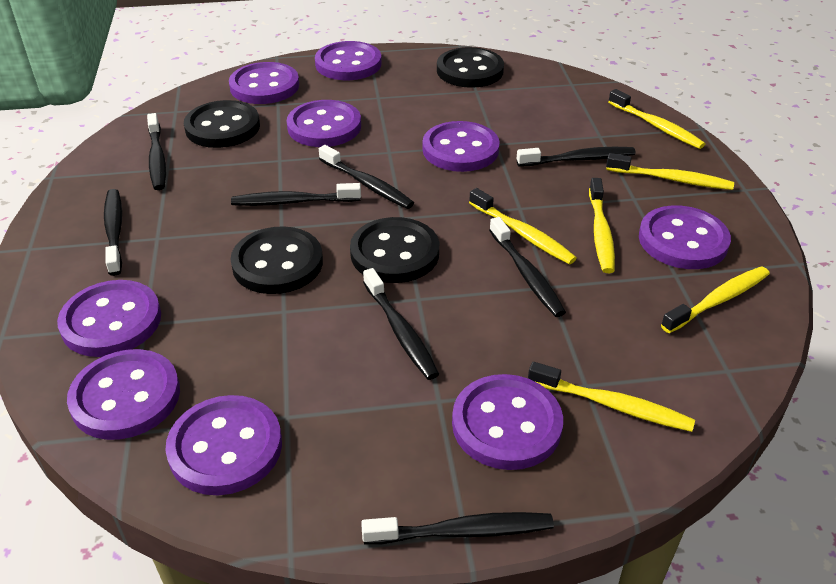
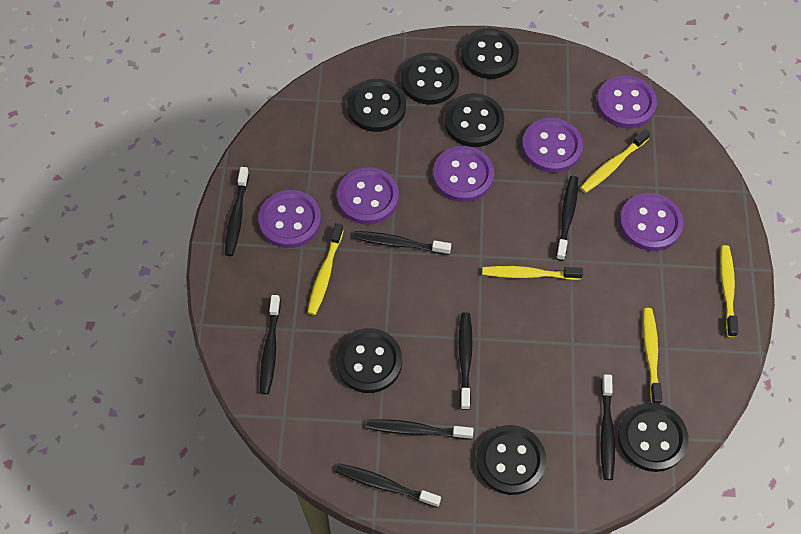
black button: [184,100,260,148] [230,226,323,294] [350,217,439,283] [437,47,504,88] = 4 -> [336,328,402,393] [347,79,406,132] [401,53,459,105] [445,93,504,147] [461,28,519,79] [476,425,546,495] [618,403,689,472] = 7
purple button: [57,280,161,357] [67,349,180,440] [165,395,282,495] [229,62,299,104] [287,100,361,147] [315,41,382,80] [422,121,499,172] [452,374,563,470] [639,205,731,269] = 9 -> [258,190,321,248] [337,167,399,225] [433,146,494,202] [522,118,583,173] [597,75,657,129] [619,193,684,251] = 6
yellow toothbrush: [469,188,577,264] [528,362,695,432] [589,178,615,273] [606,153,734,190] [608,89,705,149] [661,266,770,333] = 6 -> [307,223,344,315] [482,266,583,280] [580,129,651,193] [643,308,662,404] [720,245,739,337] = 5

